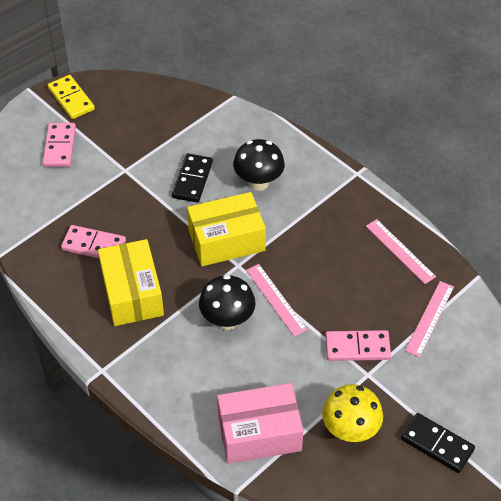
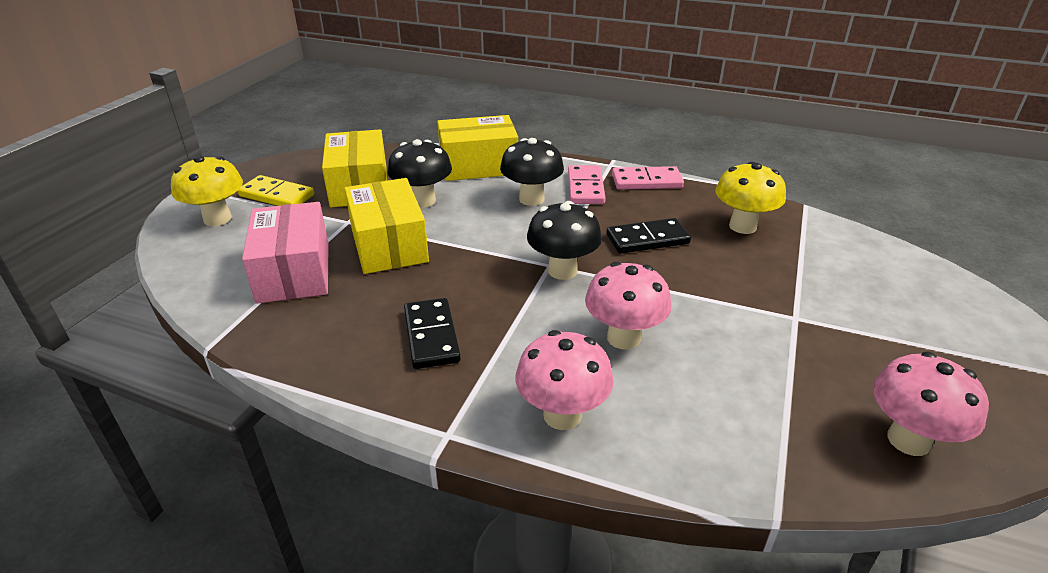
black mushroom: [199,275,256,330] [233,139,285,191] = 2 -> [388,139,452,208] [500,138,564,206] [527,201,602,280] = 3
pink domino: [42,123,76,167] [61,225,126,258] [325,330,391,361] = 3 -> [568,165,606,204] [612,166,684,190] = 2
pink mushroom: none = 0 -> [515,330,614,430] [585,262,671,350] [873,352,989,456] = 3
pink ruler: [246,264,307,337] [366,219,436,284] [405,281,454,357] = 3 -> none = 0
yellow box: [98,239,164,326] [187,192,266,266] = 2 -> [322,129,387,207] [344,178,429,274] [437,115,518,181] = 3
yellow mushroom: [322,384,383,442] = 1 -> [171,156,243,226] [715,162,786,234] = 2

